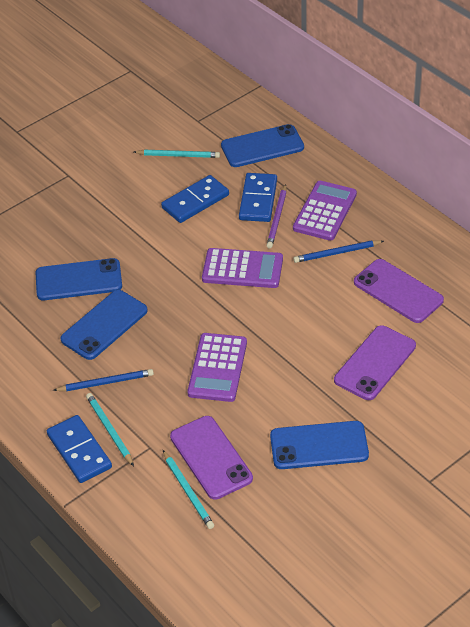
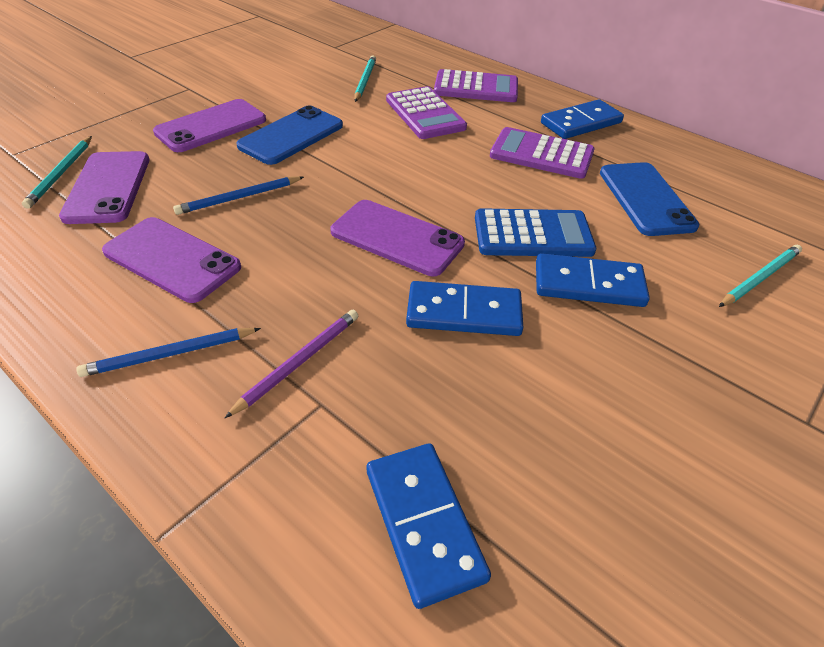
blue calculator: none = 0 -> [475,208,596,257] = 1
blue domino: [47,415,112,483] [161,175,229,223] [239,173,277,222] = 3 -> [366,443,491,609] [406,281,523,336] [536,253,650,307] [541,99,624,139] = 4
blue phone: [35,258,122,300] [60,290,148,360] [221,124,304,167] [270,421,369,469] = 4 -> [236,106,343,165] [600,162,699,236] = 2
purple phone: [170,416,253,500] [334,325,416,400] [354,259,444,323] = 3 -> [59,151,149,224] [102,217,241,303] [153,99,266,152] [330,200,465,276] = 4

